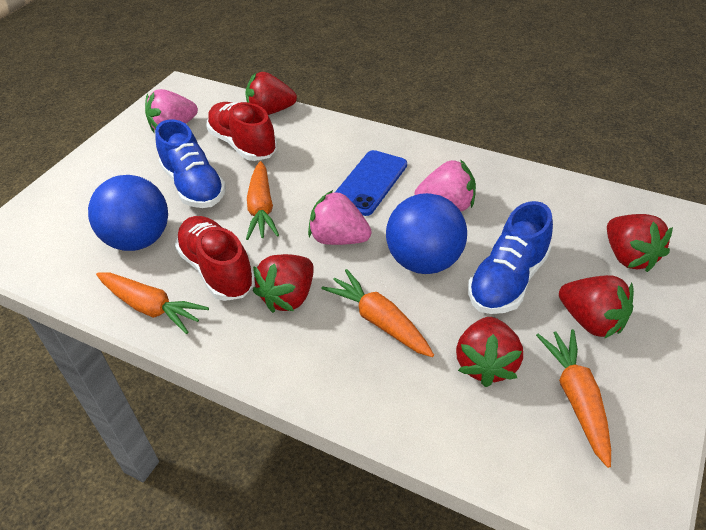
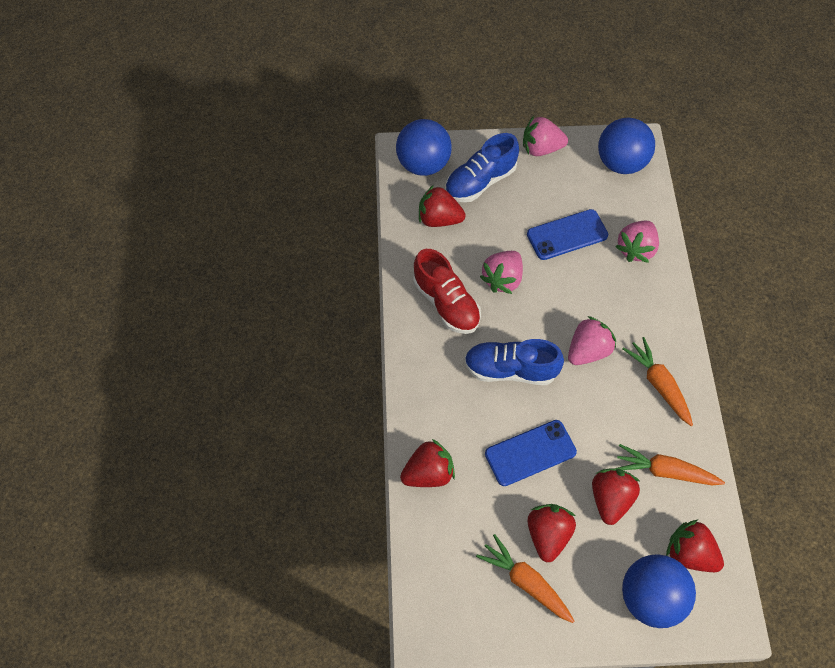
blue ball: [88,175,168,251] [386,193,467,274] = 2 -> [396,119,452,176] [598,117,655,174] [622,554,696,628] = 3
blue phone: [335,150,407,216] = 1 -> [485,420,577,486] [527,209,608,260] = 2
orange carrot: [96,272,209,334] [246,161,279,240] [321,269,434,357] [536,329,611,468] = 4 -> [476,534,575,623] [617,444,725,485] [622,337,693,426] = 3
pink strawberry: [145,89,198,132] [308,190,372,245] [415,159,476,211] = 3 -> [480,251,523,294] [523,116,568,156] [568,316,616,365] [615,221,659,263] = 4
red shoe: [175,216,255,301] [206,102,277,161] = 2 -> [413,249,481,334] = 1

